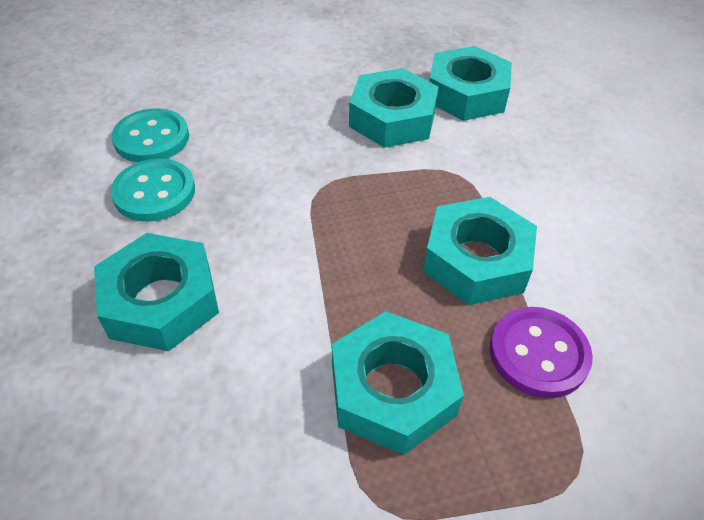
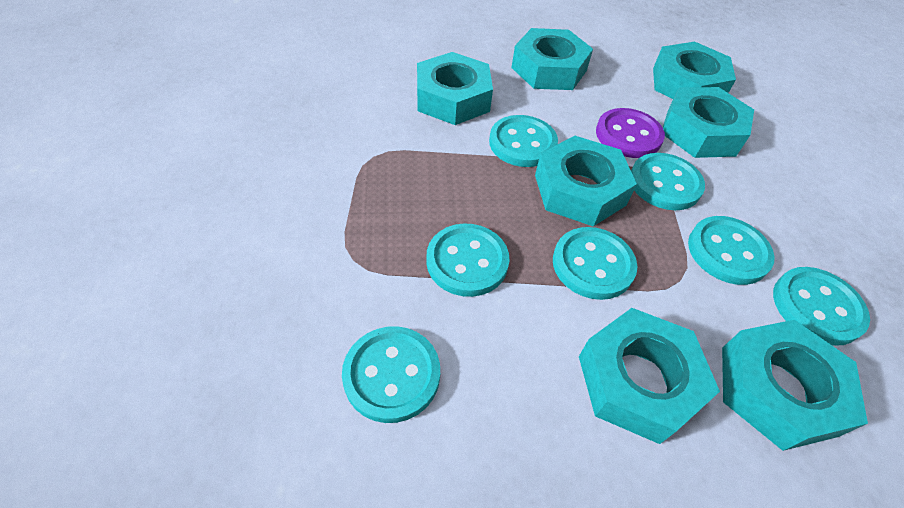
turquoise button: [111,108,189,162] [111,158,195,222] = 2 -> [342,326,440,423] [426,224,510,297] [489,115,558,167] [553,227,637,300] [631,153,705,210] [688,216,775,285] [773,267,870,346] = 7
turquoise nut: [94,233,219,351] [332,311,464,455] [349,68,439,148] [423,197,537,305] [429,46,512,121] = 5 -> [417,52,493,125] [511,28,593,90] [535,136,637,226] [579,308,720,444] [653,41,736,99] [663,87,754,158] [722,320,868,451] = 7

